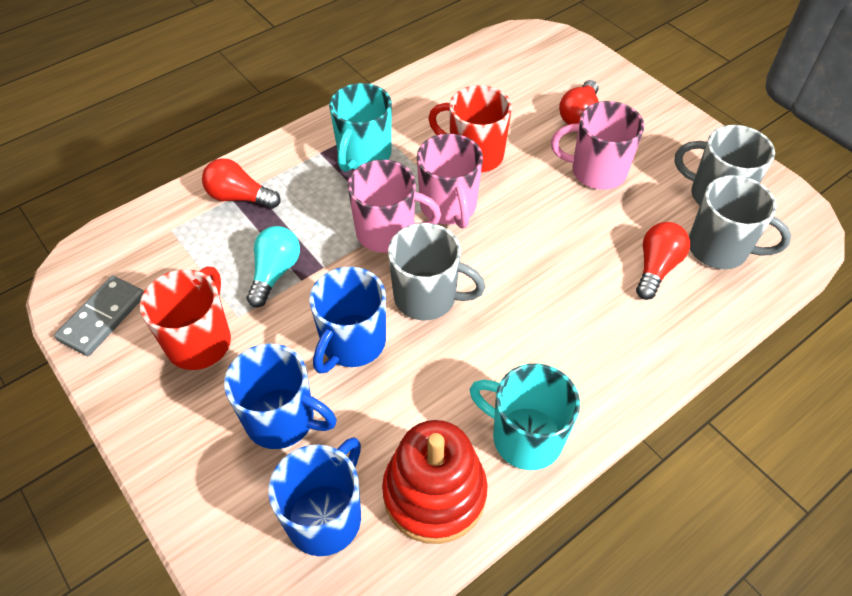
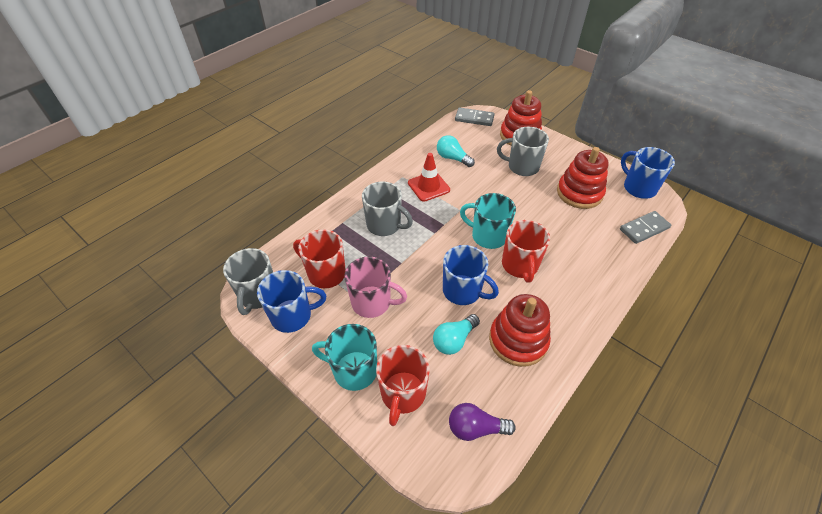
grey domino: [54,276,144,356] = 1 -> [455,108,495,126] [620,211,671,244] = 2
pink mug: [347,160,441,253] [417,134,483,229] [551,101,644,190] = 3 -> [345,257,407,318] = 1
purple light bulb: none = 0 -> [449,403,516,441] = 1
red light bulb: [202,158,280,209] [559,80,599,125] [636,222,690,300] = 3 -> none = 0
red mug: [140,266,231,370] [428,85,512,172] = 2 -> [293,229,346,288] [376,345,430,426] [502,220,550,283] = 3
red stacking toy: [382,420,488,544] = 1 -> [489,294,551,367] [500,90,542,146] [557,147,609,209] = 3
red traffic cone: none = 0 -> [408,153,450,202] = 1
turquoise light bulb: [247,226,300,307] = 1 -> [433,314,480,355] [437,135,475,167] = 2

